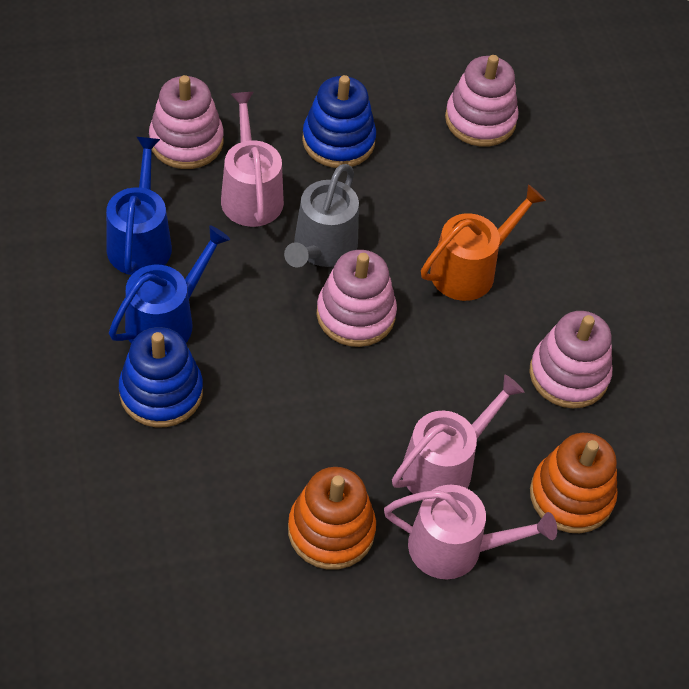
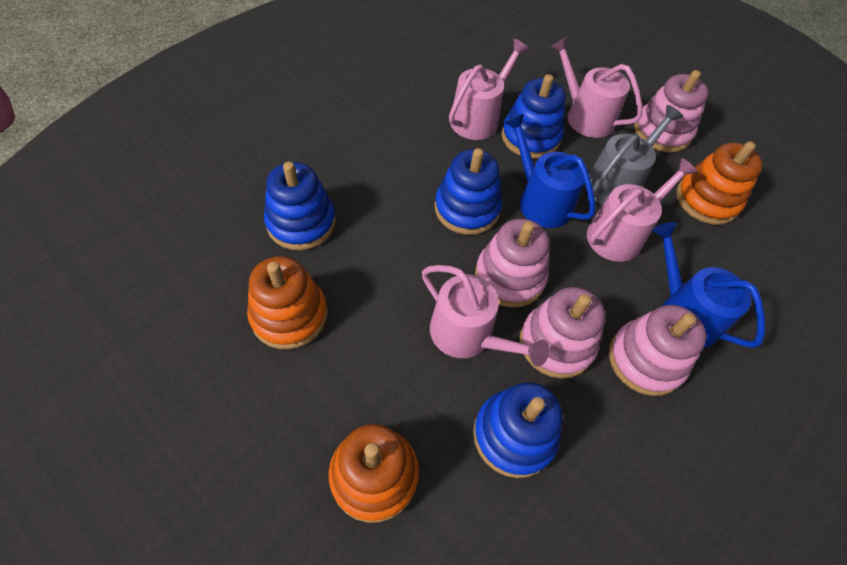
blue stacking toy: [119,327,203,427] [302,75,376,168] = 2 -> [264,162,336,250] [435,148,502,235] [473,382,563,478] [502,74,566,159] = 4
orange stacking toy: [288,467,376,570] [530,433,618,533] = 2 -> [247,256,328,349] [329,424,419,523] [676,141,763,225] = 3
orange watering can: [421,184,546,301] = 1 -> none = 0
pink watering can: [221,92,284,227] [384,485,557,579] [392,375,524,494] = 3 -> [422,265,550,367] [449,39,529,140] [551,37,642,138] [587,158,698,262] = 4

